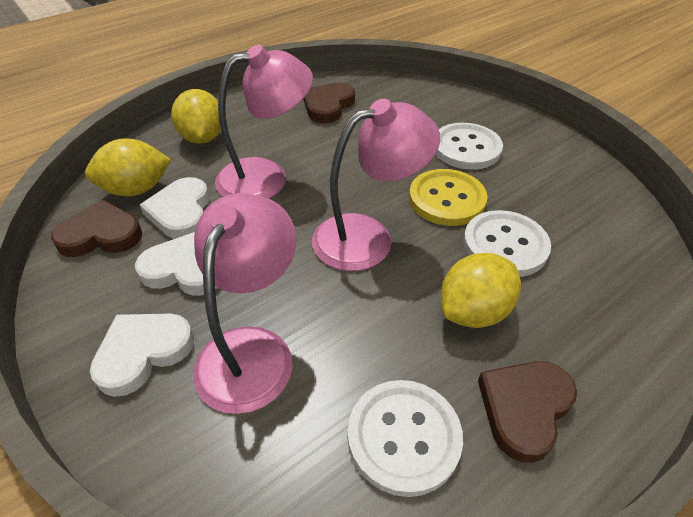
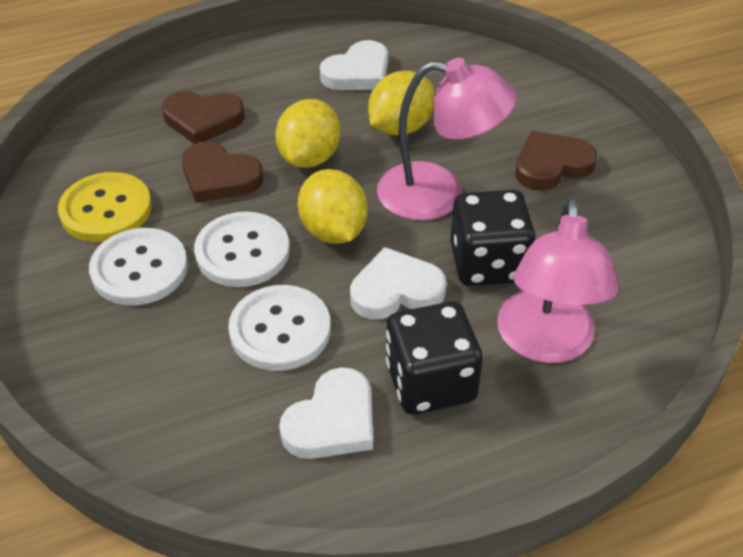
black dice: none = 0 -> [386,301,483,414] [450,190,535,286] = 2
pink lamp: [193,193,296,414] [215,45,313,199] [312,99,440,271] = 3 -> [377,58,517,220] [497,198,619,363] = 2

